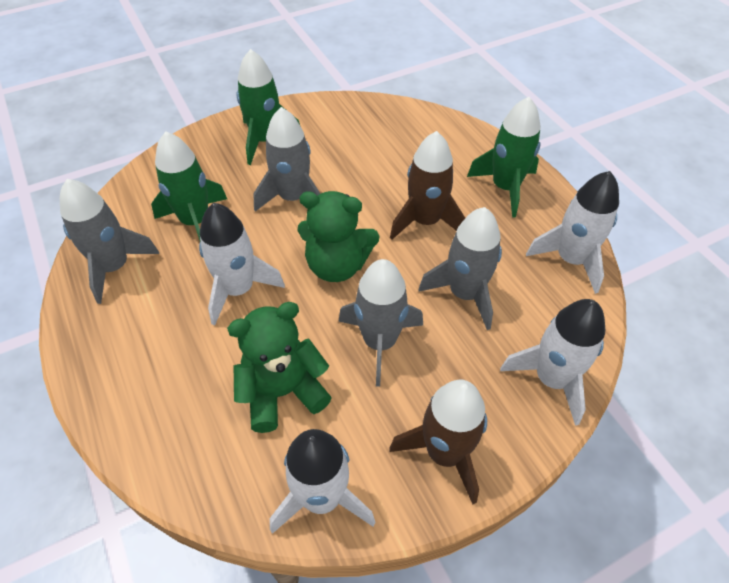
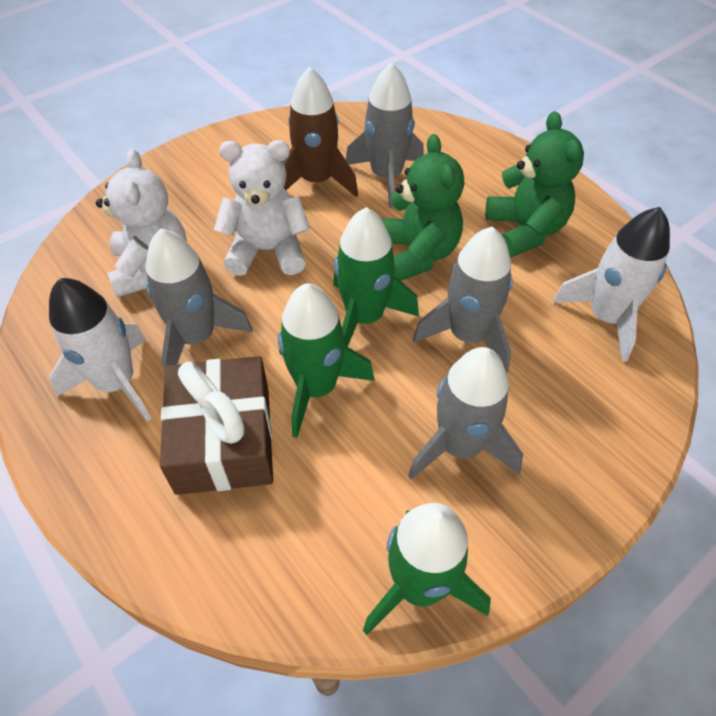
brown gift: none = 0 -> [160,356,273,495] = 1
brown rocket: [389,380,487,504] [390,131,465,240] = 2 -> [283,67,358,197] = 1
white rocket: [199,203,285,326] [270,429,375,534] [500,299,605,426] [526,171,619,294] = 4 -> [49,278,151,421] [552,207,670,362] = 2
white teddy bear: none = 0 -> [96,149,187,297] [214,140,310,276] = 2

